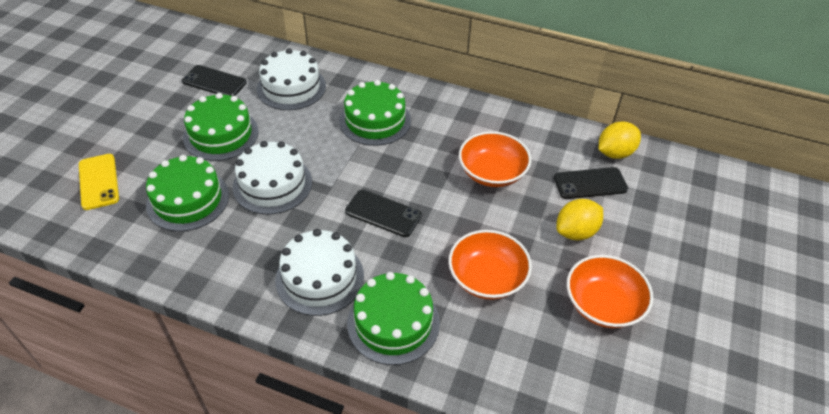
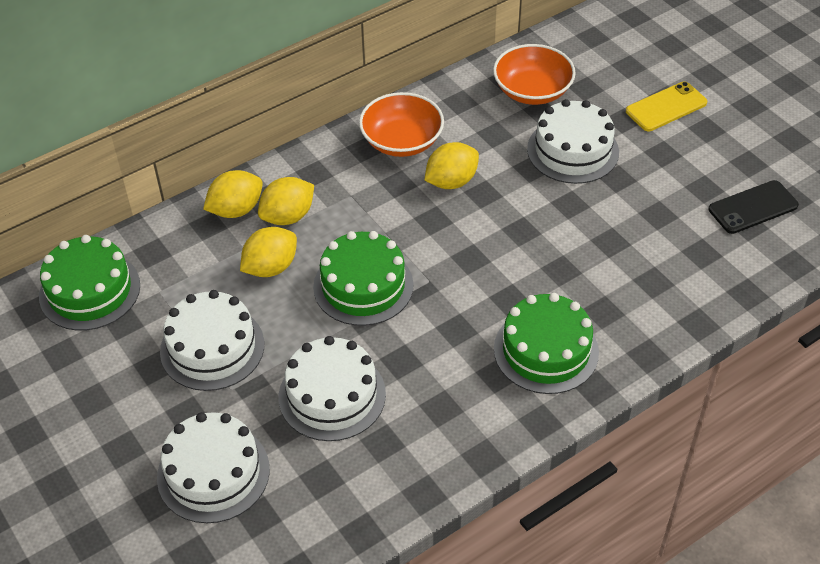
black phone: [182,65,247,96] [345,190,422,237] [554,167,628,199] = 3 -> [709,180,799,234] = 1
green cake: [146,155,229,231] [183,93,259,161] [339,80,411,146] [347,272,440,365] = 4 -> [39,235,140,331] [313,231,414,326] [494,293,599,394] = 3
orange bowl: [448,230,532,300] [459,131,531,187] [567,255,653,328] = 3 -> [359,92,444,157] [493,44,576,105] = 2
white cake: [233,141,312,215] [257,48,326,110] [275,229,364,316] = 3 -> [157,412,270,523] [160,290,264,391] [279,336,386,441] [527,99,619,184] = 4
yellow lemon: [557,199,603,240] [599,122,641,159] = 2 -> [203,170,263,218] [240,227,297,277] [258,177,314,225] [424,142,479,189] = 4

